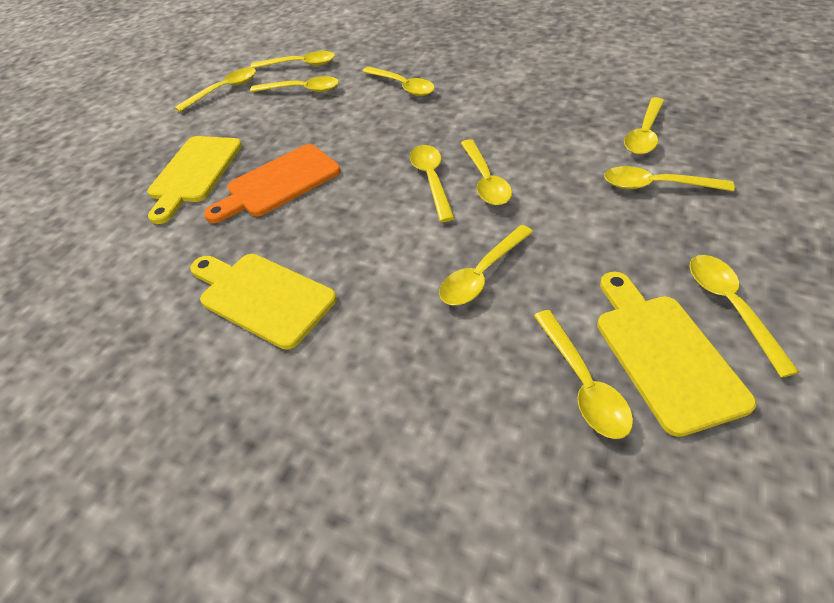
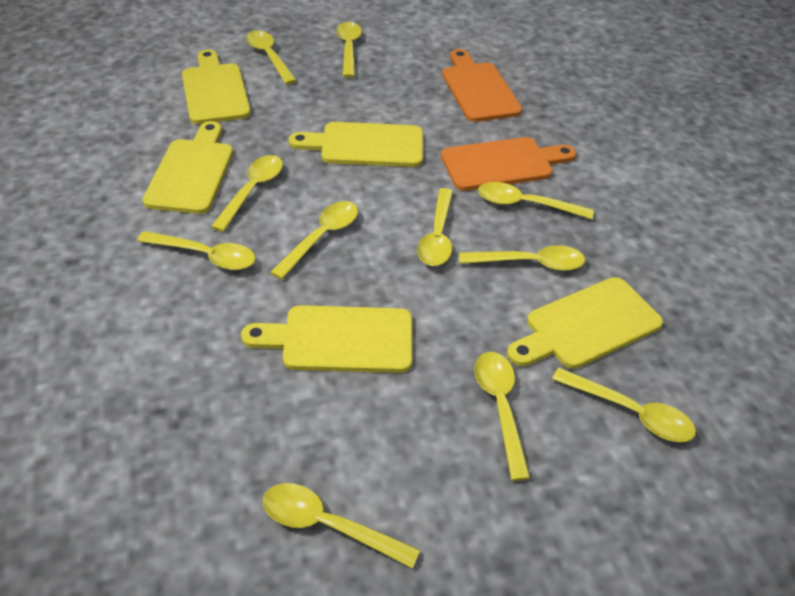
orange cutting board: [204,144,341,223] = 1 -> [441,137,576,191] [442,49,522,122] = 2
yellow cutting board: [147,136,242,224] [190,254,337,350] [597,272,757,437] = 3 -> [142,121,233,214] [182,49,251,124] [241,305,412,373] [289,122,423,167] [507,277,663,369] = 5

